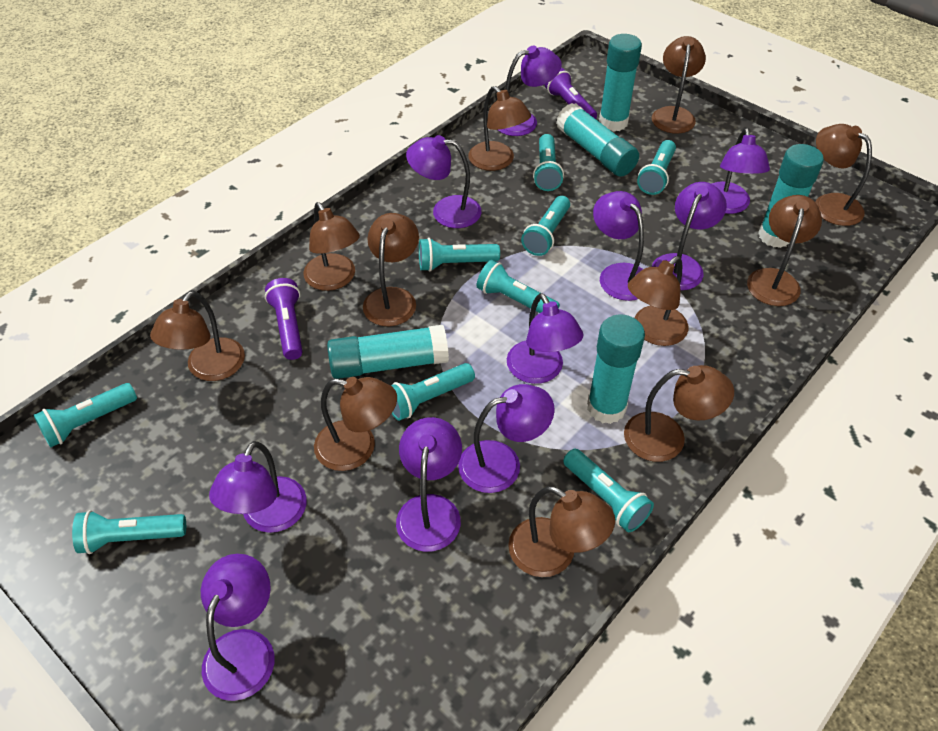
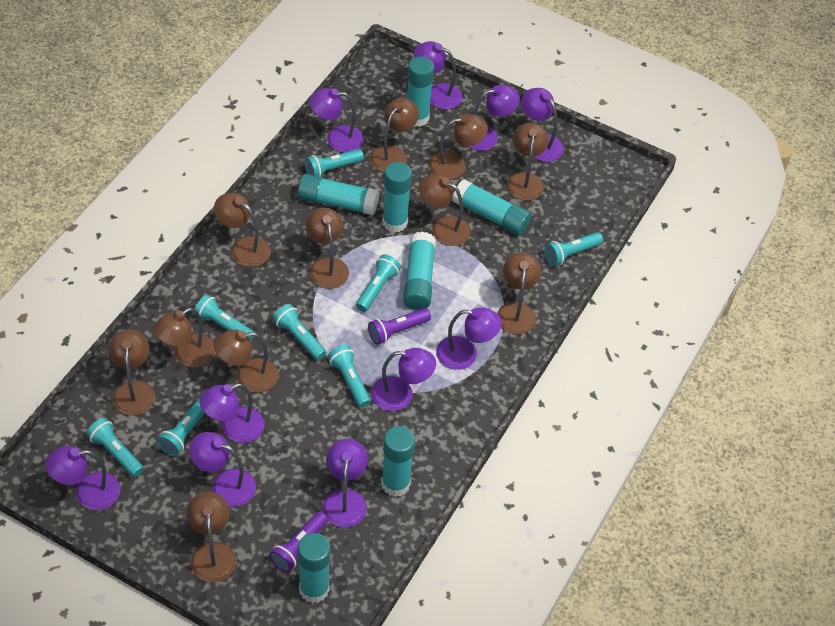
turquoise flashlight: [34,383,137,448] [72,510,186,554] [391,363,475,421] [419,238,500,271] [477,260,560,313] [521,196,570,256] [533,134,564,191] [563,449,654,532] [637,140,676,195] = 9 -> [86,418,144,477] [157,398,205,456] [194,294,255,341] [273,304,326,360] [305,149,364,177] [328,345,371,408] [356,254,401,312] [544,232,603,266] = 8
turquoise glue stick: [327,325,449,379] [556,103,639,177] [587,315,645,424] [599,34,642,131] [758,144,824,248] = 5 -> [298,174,379,215] [298,533,331,603] [381,426,415,497] [382,162,412,232] [403,232,436,310] [407,57,434,127] [452,179,531,235] = 7

